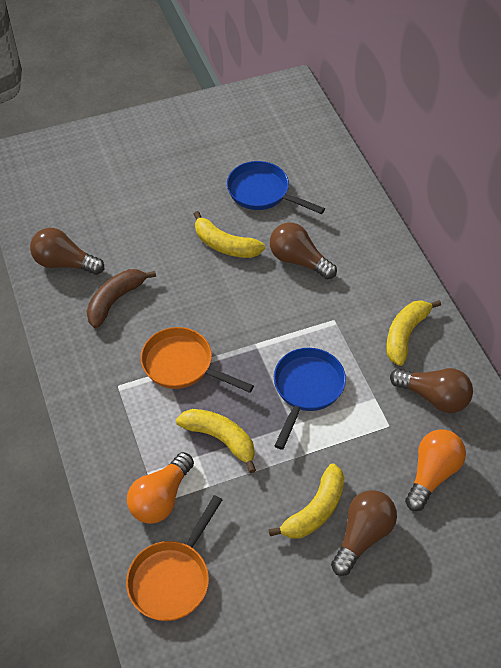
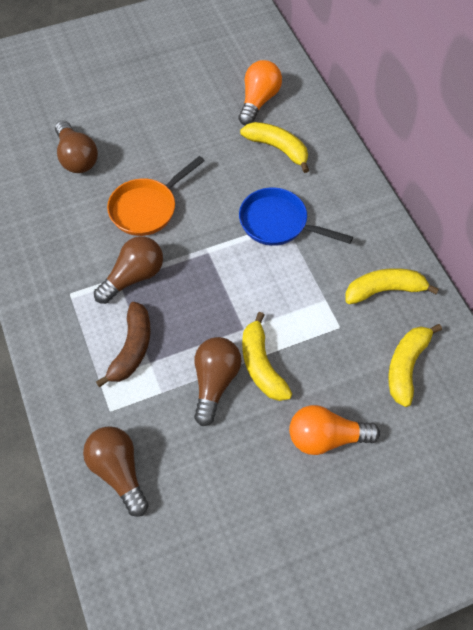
blue pan: [227,161,325,214] [274,348,346,450] = 2 -> [239,187,353,246] = 1
orange pan: [126,495,222,621] [141,327,254,393] = 2 -> [107,156,205,236] = 1

